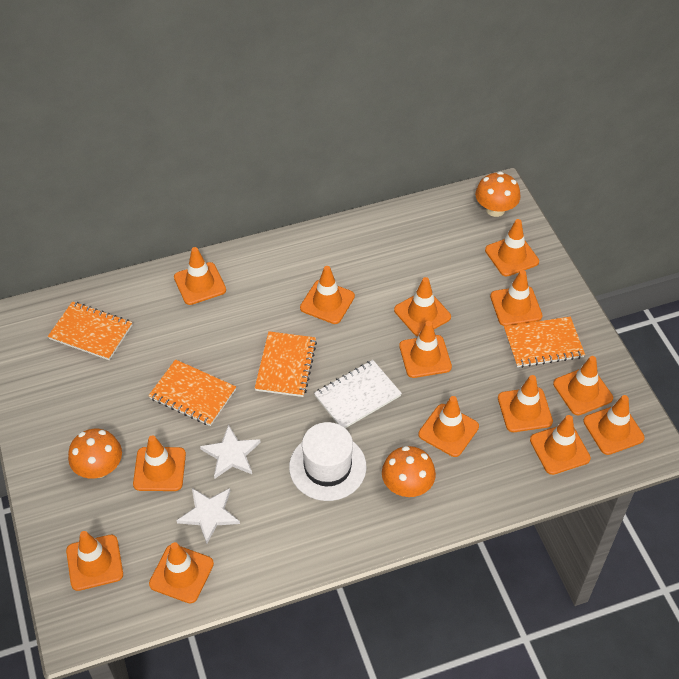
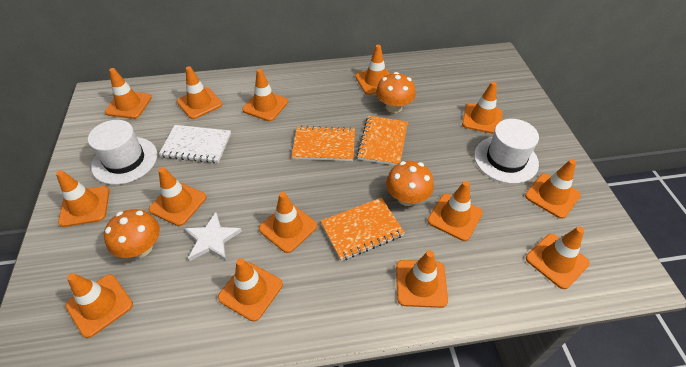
orange notebook: [48,301,133,360] [148,359,236,426] [255,331,317,397] [504,317,585,368] = 4 -> [292,126,355,161] [321,197,405,261] [357,116,408,165] = 3
white hat: [289,422,366,501] = 1 -> [88,120,157,185] [474,119,539,184] = 2
white star: [176,488,240,544] [200,424,261,479] = 2 -> [184,212,242,261] = 1

